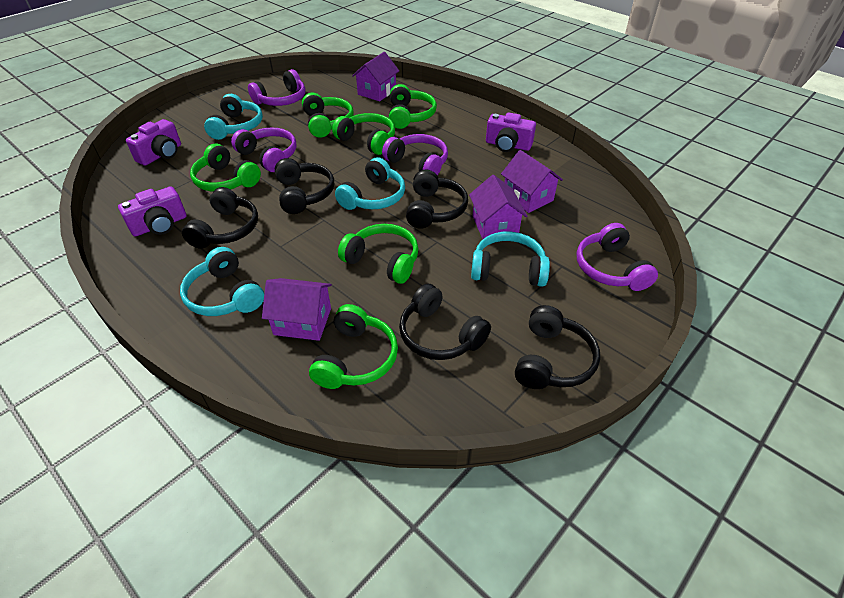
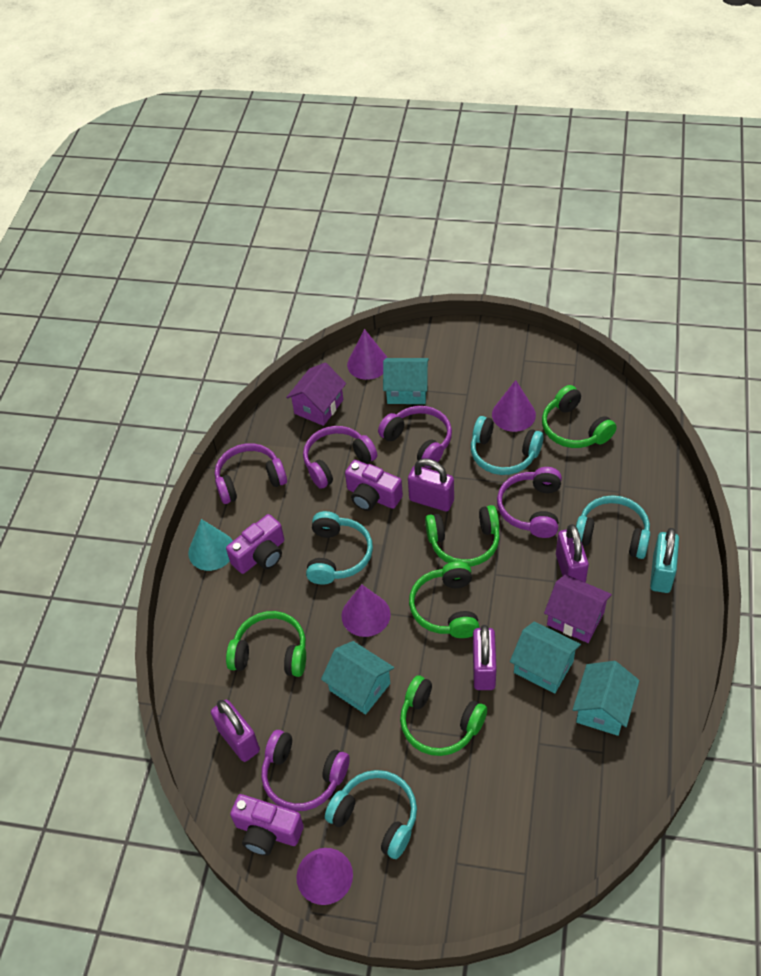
black headphones: [182,187,258,249] [275,158,334,214] [399,284,491,360] [406,170,468,229] [515,305,600,389] = 5 -> none = 0
green headphones: [190,144,261,192] [302,93,354,138] [309,304,398,389] [332,113,395,155] [338,224,418,284] [389,84,437,129] = 6 -> [226,611,306,677] [400,676,487,756] [409,561,479,638] [425,505,500,567] [542,385,617,448] = 5
purple cone: none = 0 -> [296,848,353,905] [341,584,391,637] [347,329,387,380] [492,380,536,432] = 4
purple headphones: [231,128,296,172] [248,69,305,106] [382,134,448,175] [577,223,658,291] = 4 -> [215,443,287,504] [261,730,349,811] [303,426,377,489] [378,406,452,468] [497,467,562,538] = 5
purple house: [262,278,332,341] [352,52,399,101] [469,175,527,239] [501,150,563,213] = 4 -> [286,363,346,426] [544,574,612,643] = 2
purple padlock: none = 0 -> [211,700,260,762] [408,458,454,511] [473,625,496,690] [556,524,589,583] = 4
turquoise cone: none = 0 -> [188,519,233,571] = 1
turquoise house: none = 0 -> [321,641,394,715] [383,358,429,404] [510,621,581,693] [573,661,639,736] = 4
turquoise padlock: none = 0 -> [650,528,679,593] = 1

